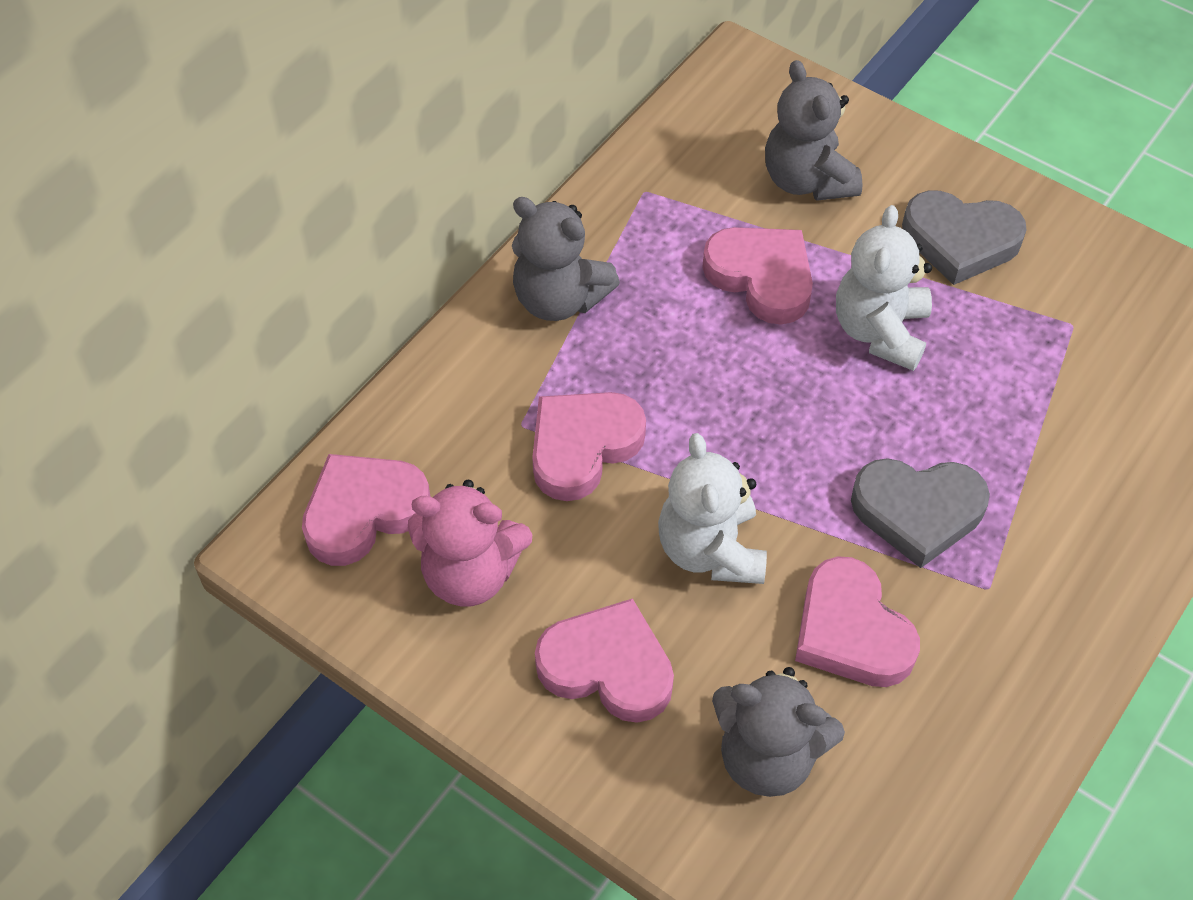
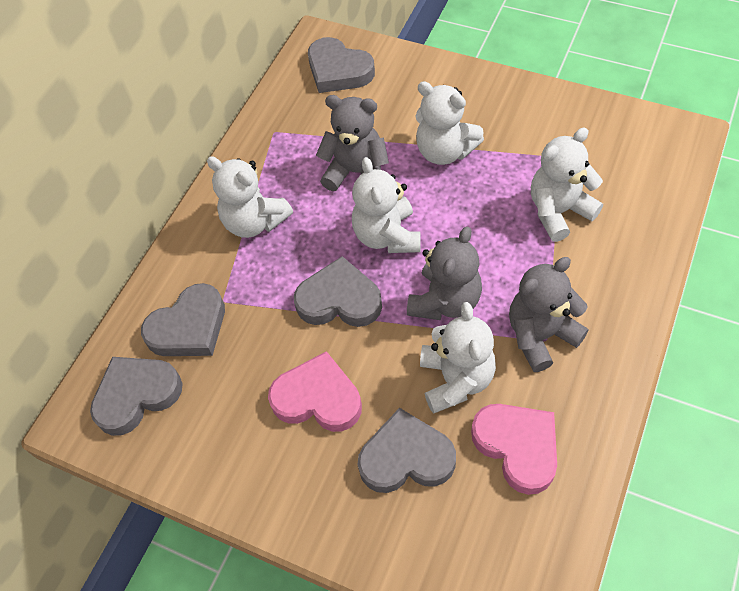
grey heart: [851,458,990,568] [902,191,1027,285] = 2 -> [90,357,183,436] [141,283,225,356] [294,256,382,327] [308,37,375,93] [358,408,456,493] = 5
pink heart: [302,454,431,566] [532,392,646,501] [535,598,674,723] [702,227,813,324] [795,556,920,687] = 5 -> [268,351,362,432] [471,404,557,495] = 2
pink teddy bear: [408,480,532,607] = 1 -> none = 0
white teddy bear: [658,433,767,584] [836,205,932,371] = 2 -> [207,156,293,238] [352,157,421,253] [415,81,484,165] [420,302,496,414] [531,128,603,242] = 5

